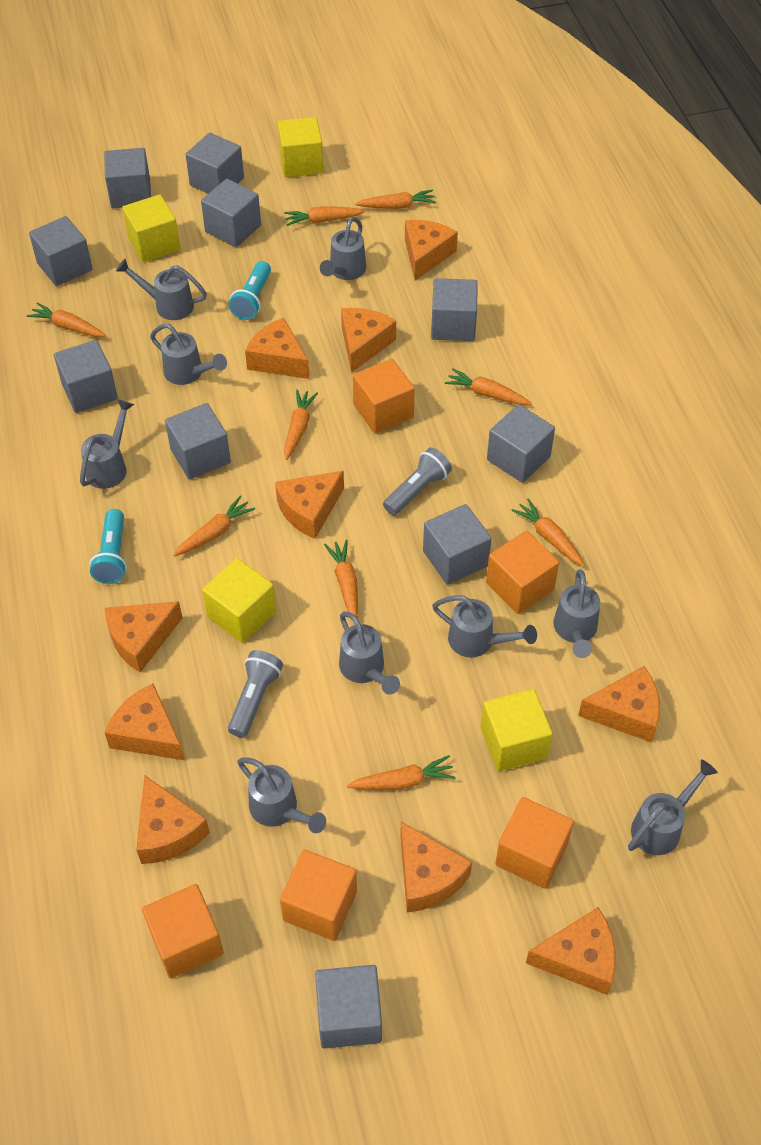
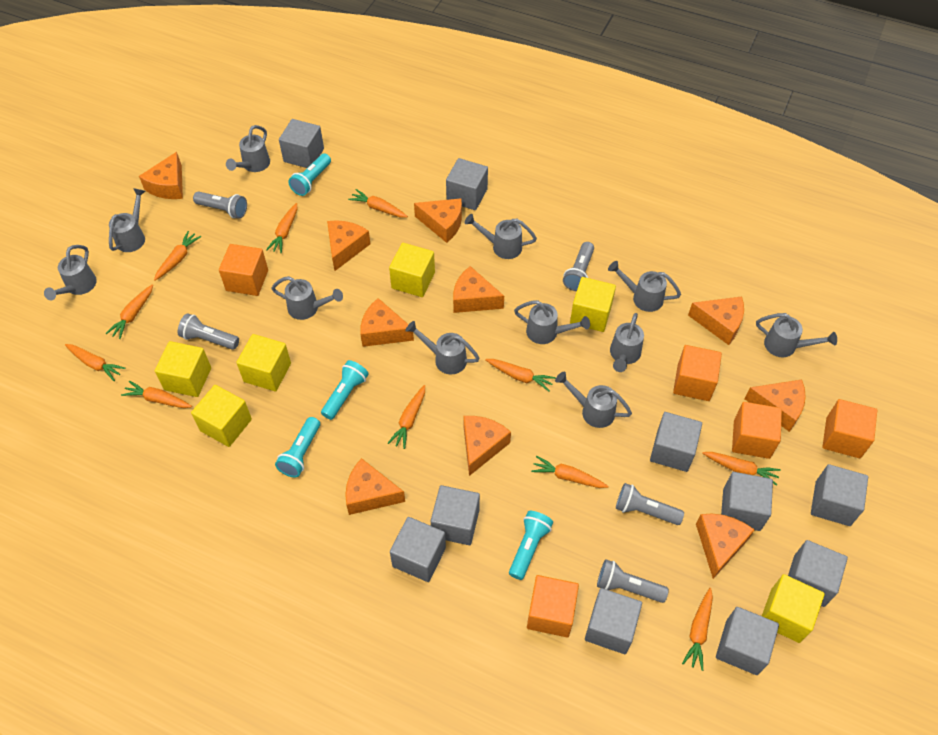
grey flashlight: [228,650,283,738] [383,447,452,515] = 2 -> [178,313,239,350] [193,192,247,219] [563,242,594,291] [597,559,669,603] [616,483,684,525] = 5
grey watering can: [80,400,134,489] [116,259,207,320] [150,324,227,385] [237,757,326,833] [320,217,366,280] [339,612,400,694] [432,595,537,657] [553,569,600,658] [628,760,718,855] = 9 -> [44,245,97,300] [109,188,145,252] [226,125,270,172] [271,276,343,320] [405,321,480,374] [464,214,537,259] [514,300,590,344] [555,372,632,428] [608,261,681,312] [610,313,644,372] [756,313,837,357] = 11
orange carrot: [27,302,106,337] [173,496,255,557] [284,206,366,226] [284,390,318,460] [324,540,358,617] [347,755,456,790] [355,190,436,209] [445,369,532,405] [511,498,585,567] = 9 -> [65,344,126,381] [106,284,153,339] [121,381,192,408] [154,231,201,281] [266,203,297,253] [348,189,408,218] [388,385,425,449] [485,359,556,391] [531,456,608,488] [682,588,713,671] [702,452,781,486] = 11
turquoise flashlight: [89,509,127,584] [228,261,271,320] = 2 -> [275,417,320,477] [288,153,331,196] [321,360,369,420] [509,511,553,580] = 4
yellow cube: [122,194,180,262] [202,558,276,643] [278,117,323,177] [481,689,553,772] = 4 -> [155,341,211,397] [191,385,252,447] [236,334,291,392] [389,243,435,297] [570,277,616,332] [762,574,825,643] = 6

